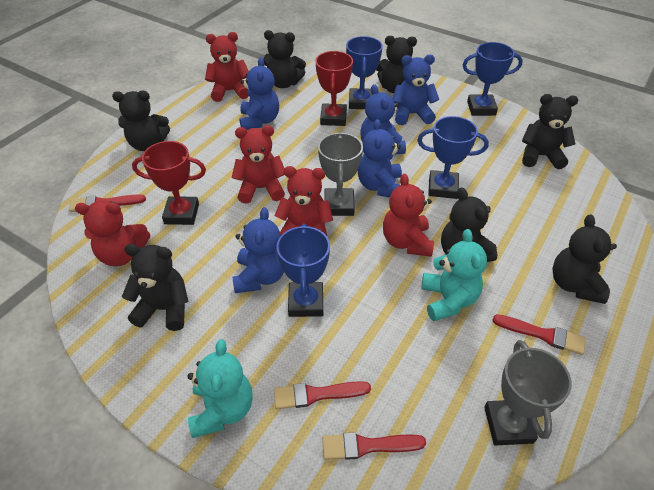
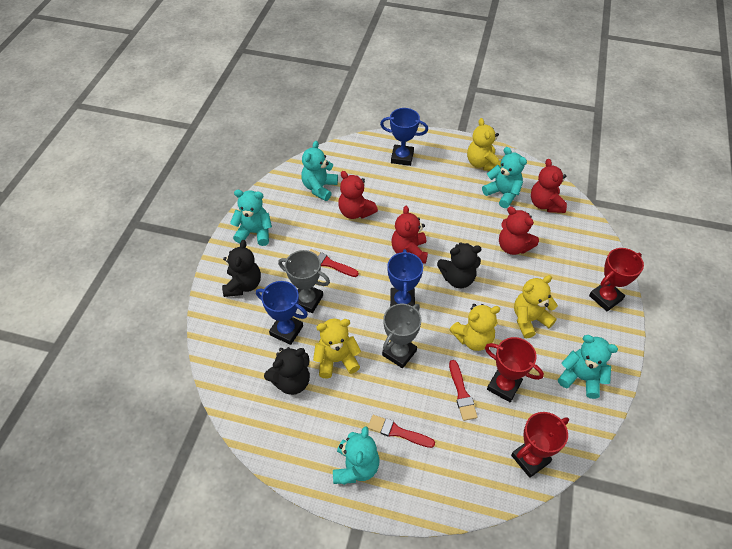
black teddy bear: [112,91,170,151] [122,244,188,331] [263,30,306,88] [376,36,417,93] [441,187,498,262] [522,94,578,169] [552,214,617,304] = 7 -> [222,240,261,297] [264,347,310,395] [437,242,481,288] = 3
blue teddy bear: [233,207,284,293] [239,57,279,130] [358,119,402,198] [360,84,406,154] [393,55,439,125] = 5 -> none = 0
blue trophy: [276,223,330,317] [346,36,383,109] [417,116,489,199] [463,42,523,116] = 4 -> [256,281,308,345] [380,108,428,166] [387,249,423,307] = 3
red brush: [69,194,146,212] [274,381,371,409] [322,432,426,460] [492,314,586,355] = 4 -> [309,249,359,277] [368,415,435,448] [449,360,478,421] = 3
red teddy bear: [75,201,150,266] [205,32,249,102] [232,125,285,204] [274,166,333,236] [383,174,434,257] = 5 -> [338,171,378,219] [391,206,428,264] [499,206,539,255] [531,159,567,213] = 4
red trophy: [132,141,206,225] [315,51,353,126] = 2 -> [485,337,544,402] [511,412,569,478] [589,248,644,311] = 3
turquoise teddy bear: [187,339,253,438] [421,229,487,321] = 2 -> [230,190,272,246] [301,141,338,201] [333,426,380,485] [482,147,527,208] [558,335,618,399] = 5
yellow teddy bear: none = 0 -> [313,319,361,378] [449,304,500,351] [467,118,501,171] [514,275,558,338] = 4

